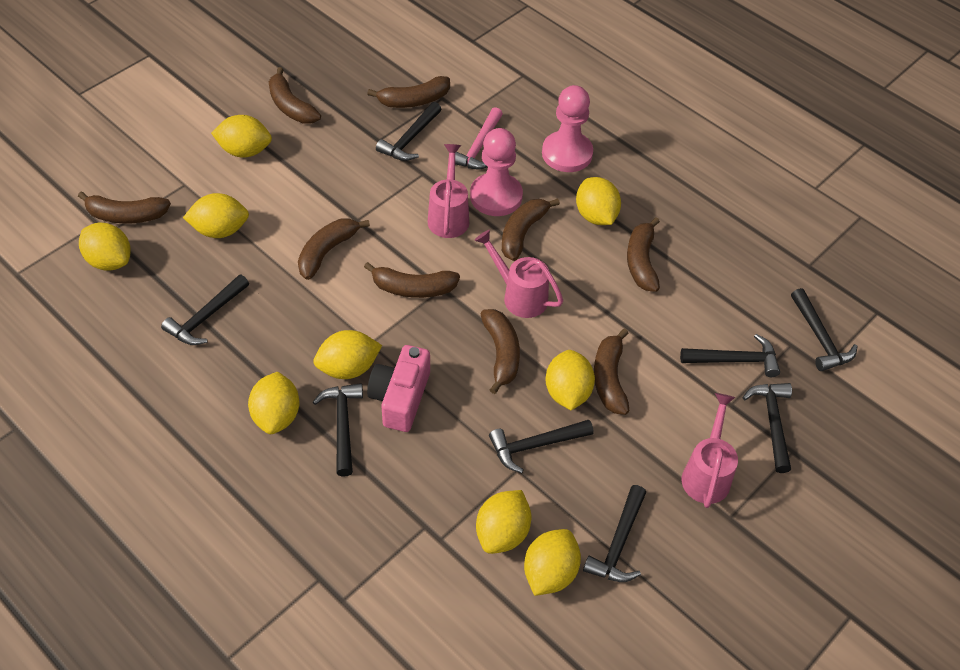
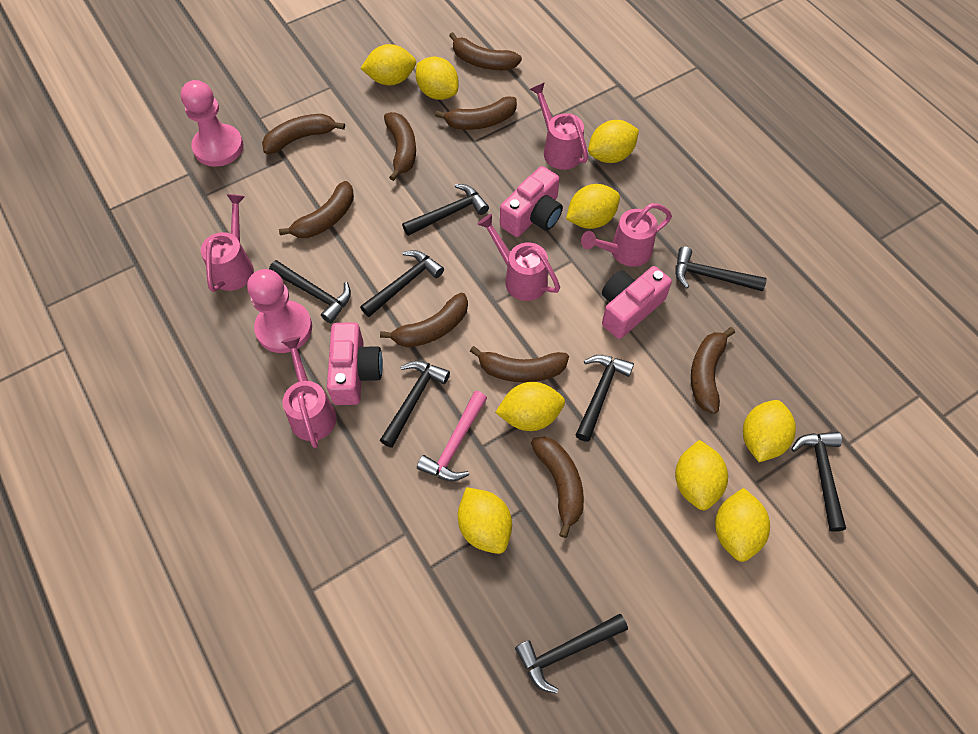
pink camera: [367,345,430,432] = 1 -> [327,322,383,405] [500,166,563,237] [602,266,672,339] = 3
pink watering can: [428,144,469,238] [474,230,563,318] [682,393,738,508] = 3 -> [201,194,254,292] [281,337,337,448] [477,214,560,301] [530,82,588,170] [581,203,672,267] = 5

